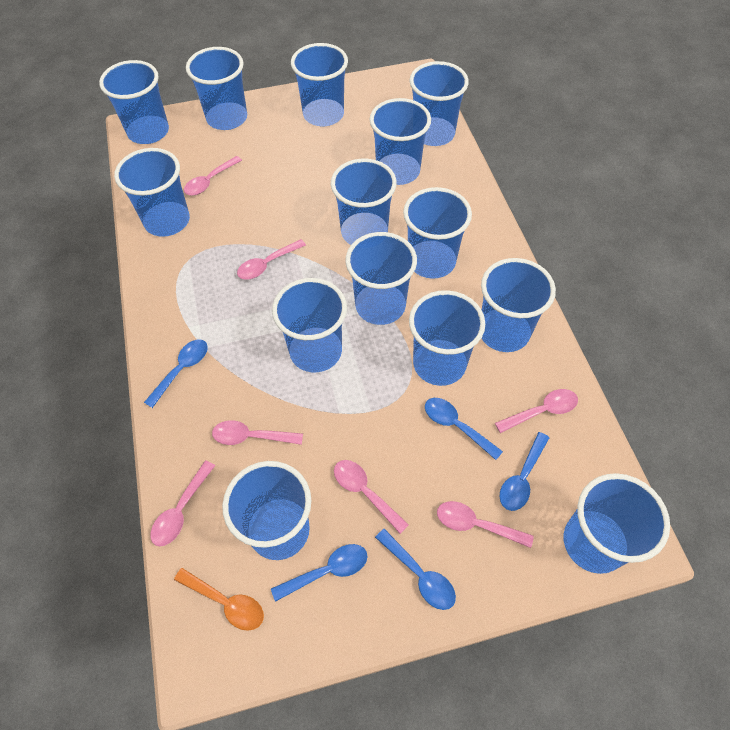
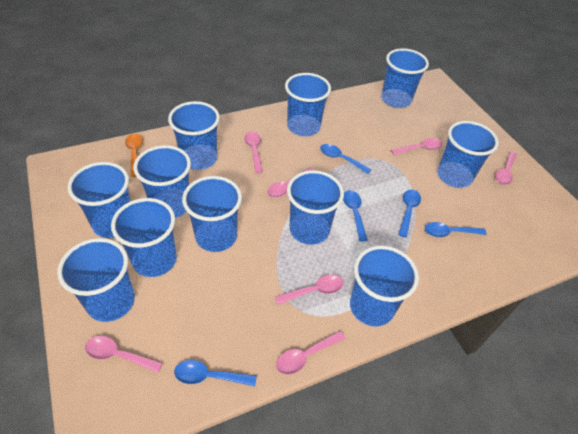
blue cup: [99,60,169,144] [114,148,190,237] [186,47,247,130] [222,461,312,560] [272,278,347,372] [291,43,348,127] [331,159,397,245] [345,232,417,325] [370,98,431,185] [403,187,472,279] [409,290,485,386] [410,61,469,146] [481,258,556,352] [564,473,670,574] = 14 -> [57,238,135,322] [67,162,130,238] [111,198,177,277] [133,145,191,218] [168,101,220,170] [182,176,242,252] [285,73,331,136] [287,170,344,245] [350,245,419,327] [381,48,429,108] [437,121,499,188] = 11

